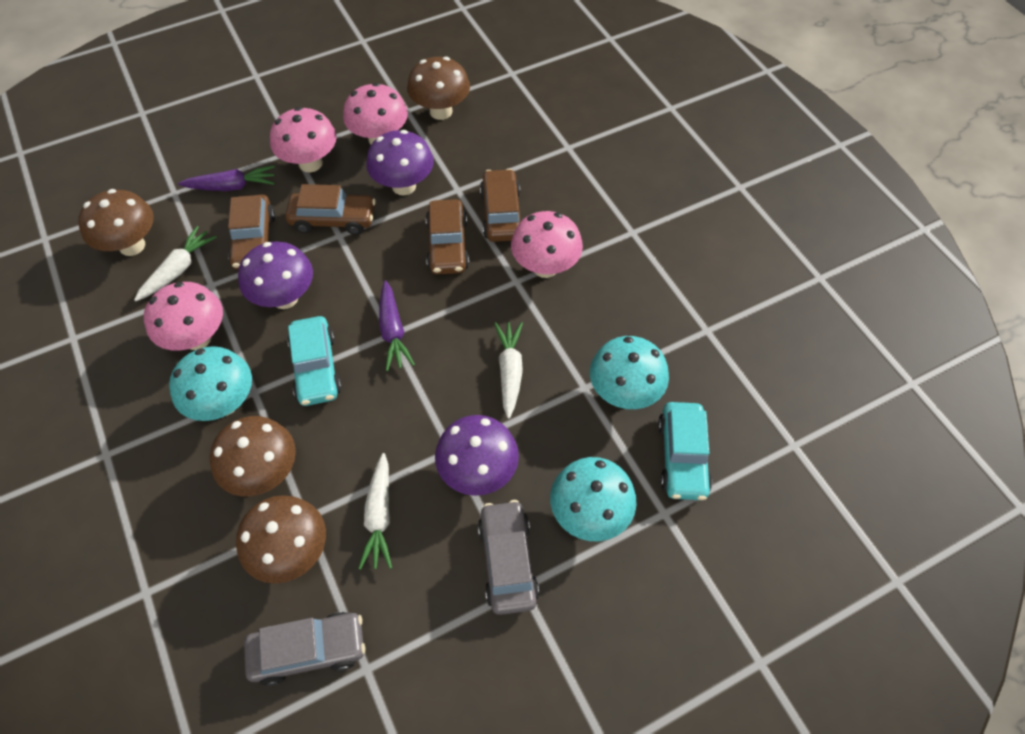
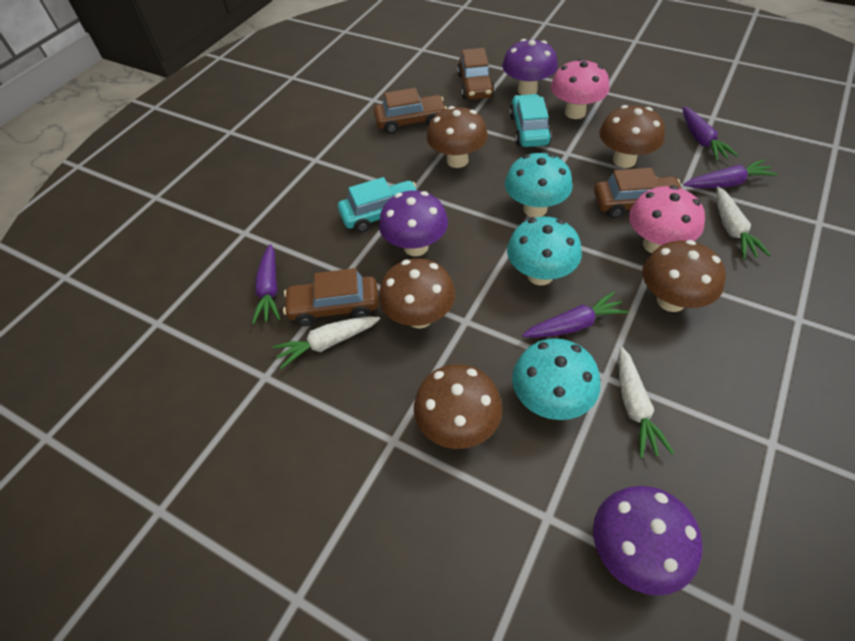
brown mushroom: [78,189,154,256] [210,416,296,497] [236,495,326,584] [407,57,470,120] = 4 -> [379,258,455,328] [414,364,502,449] [427,106,488,168] [599,105,665,168] [643,240,726,312] = 5
grey car: [244,612,365,686] [478,500,539,615] = 2 -> none = 0
pink mushroom: [144,282,223,351] [270,107,336,172] [343,83,408,145] [511,211,583,278] = 4 -> [551,58,610,119] [629,185,705,253] = 2
purple carrot: [178,165,275,191] [379,280,415,371] = 2 -> [252,244,280,324] [522,291,629,338] [682,106,738,161] [683,159,778,188] = 4

